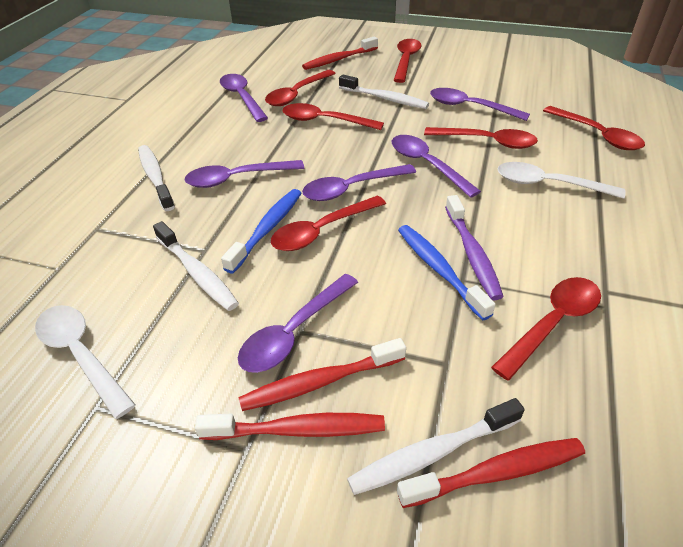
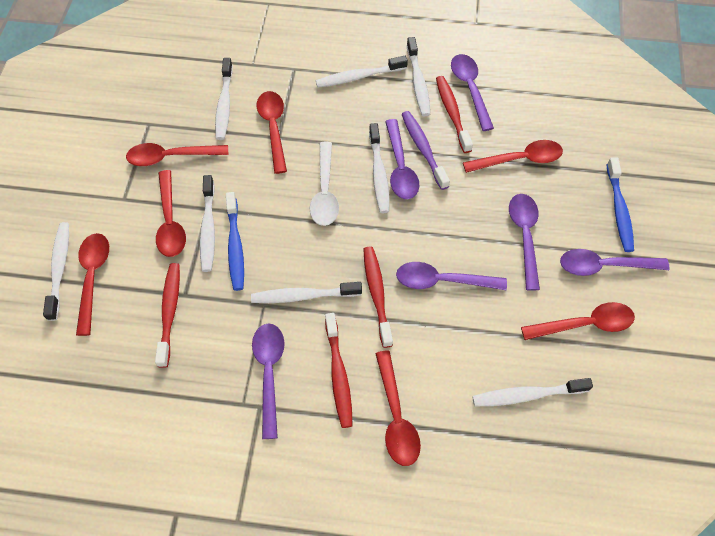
white spoon: [35,305,135,419] [497,162,625,199] = 2 -> [310,142,339,226] = 1
white toothbrush: [138,145,175,211] [153,221,239,311] [339,75,429,109] [347,398,525,495] = 4 -> [43,222,69,321] [200,175,215,272] [215,58,233,140] [251,282,362,303] [316,56,408,87] [369,123,389,213] [407,37,430,116] [472,378,593,406] = 8

